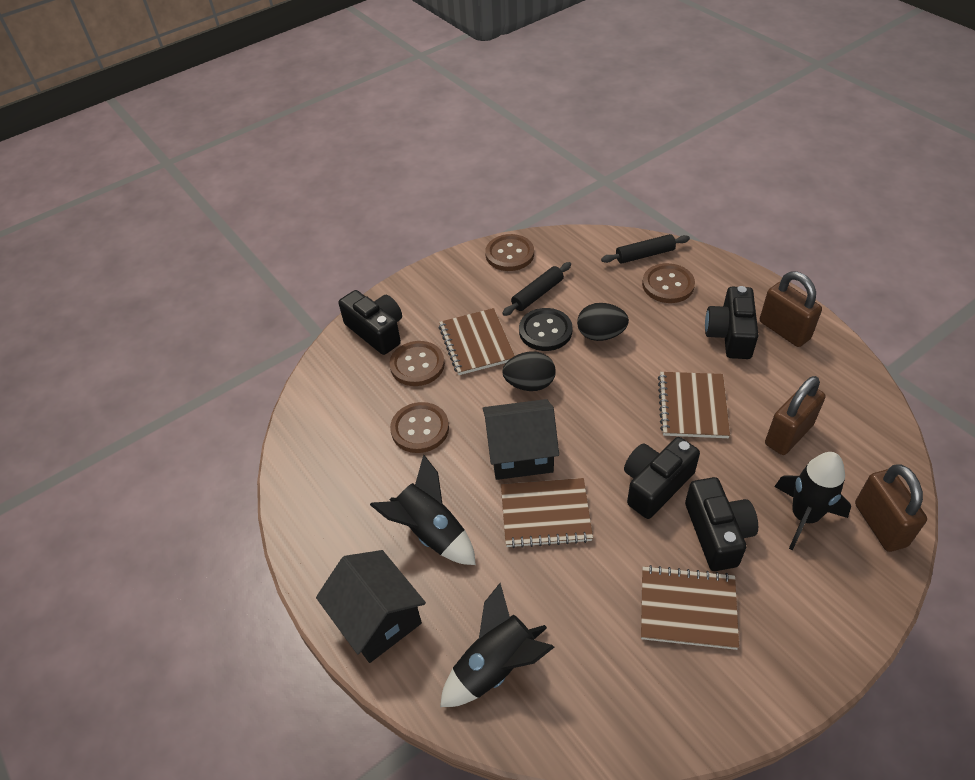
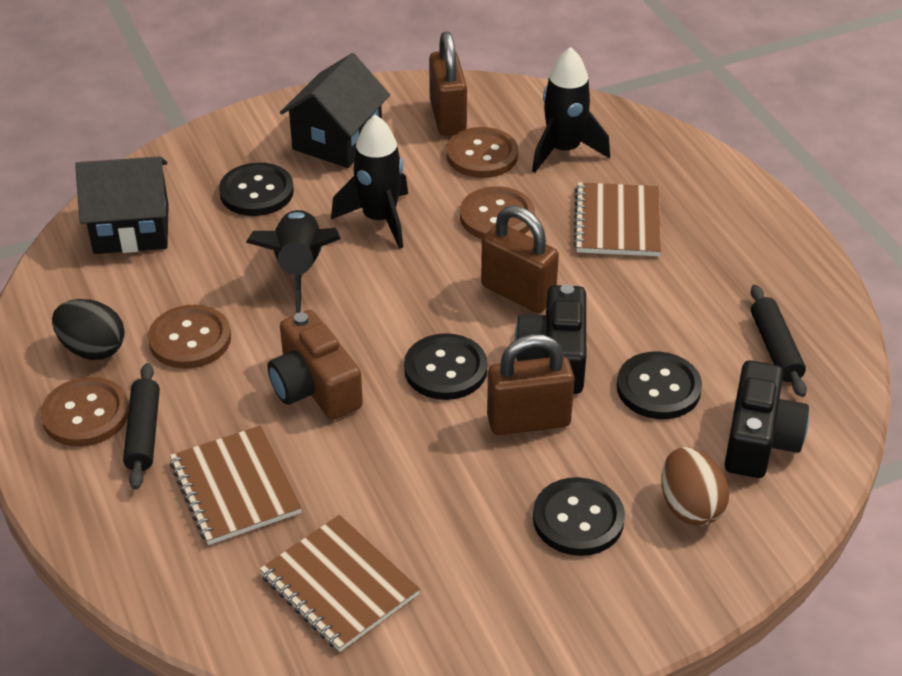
black button: [519,308,572,351] = 1 -> [219,163,294,216] [404,333,487,400] [533,477,625,556] [617,352,702,419] = 4
black camera: [339,290,402,355] [624,437,700,519] [685,477,758,571] [705,286,759,359] = 4 -> [515,284,586,394] [725,360,809,478] = 2
black egg: [502,351,556,391] [577,303,629,341] = 2 -> [52,299,125,360] = 1
brown camera: none = 0 -> [267,310,363,420] = 1
brown egg: none = 0 -> [661,447,729,526] = 1
brown notebook: [439,308,515,375] [501,478,593,548] [641,565,739,650] [658,372,730,438] = 4 -> [170,425,302,545] [260,515,420,652] [573,182,661,256] = 3

